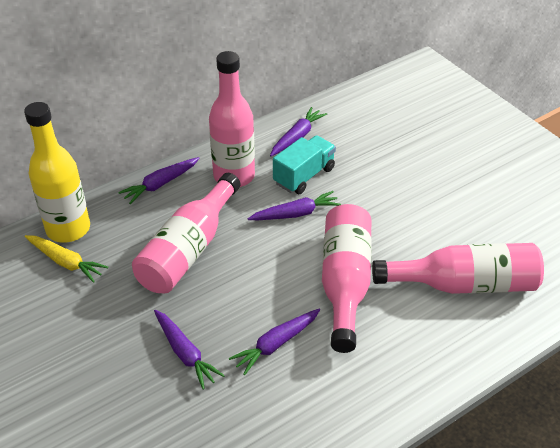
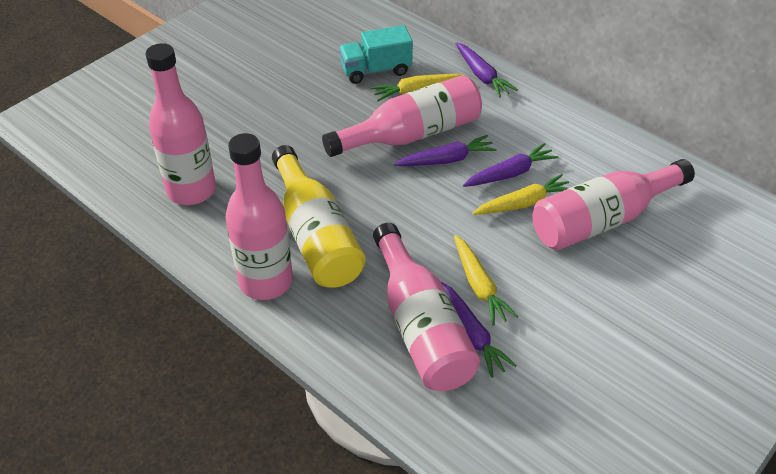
pink bottle: [132,173,240,294] [209,51,255,187] [322,204,372,353] [372,243,544,294] = 4 -> [146,43,216,205] [225,133,293,300] [322,75,482,157] [373,223,480,391] [532,159,695,250] = 5
purple carrot: [118,157,200,204] [154,310,225,390] [229,308,320,375] [247,191,341,220] [270,107,327,156] = 5 -> [394,135,497,166] [441,282,517,378] [455,42,518,98] [463,143,558,187] = 4
yellow carrot: [25,235,108,283] = 1 -> [371,74,465,101] [454,235,518,326] [472,174,569,215] = 3

